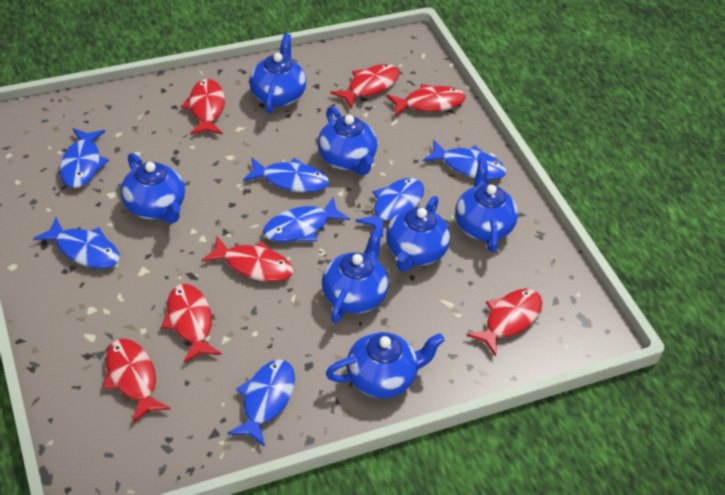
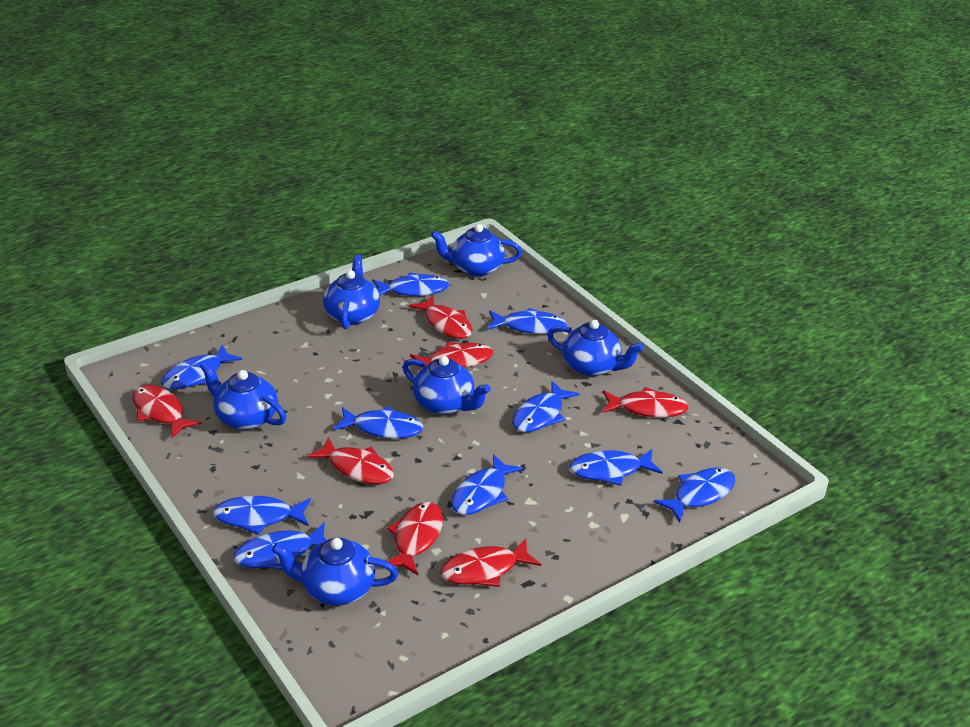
blue fish: [33,217,120,269] [60,128,109,188] [227,360,295,447] [243,158,329,192] [263,196,350,242] [355,178,424,238] [423,140,506,180] = 7 -> [161,345,242,389] [213,495,311,535] [234,522,327,570] [333,406,423,439] [372,272,449,296] [451,454,523,515] [487,308,567,334] [512,381,579,432] [570,449,663,486] [654,467,735,522] = 10
blue teapot: [121,153,185,224] [249,33,306,113] [318,106,377,175] [322,226,389,323] [326,332,445,398] [386,196,450,272] [455,158,518,253] = 7 -> [200,361,286,430] [272,538,398,606] [323,255,380,329] [402,356,491,415] [431,224,522,277] [547,320,644,376] = 6

